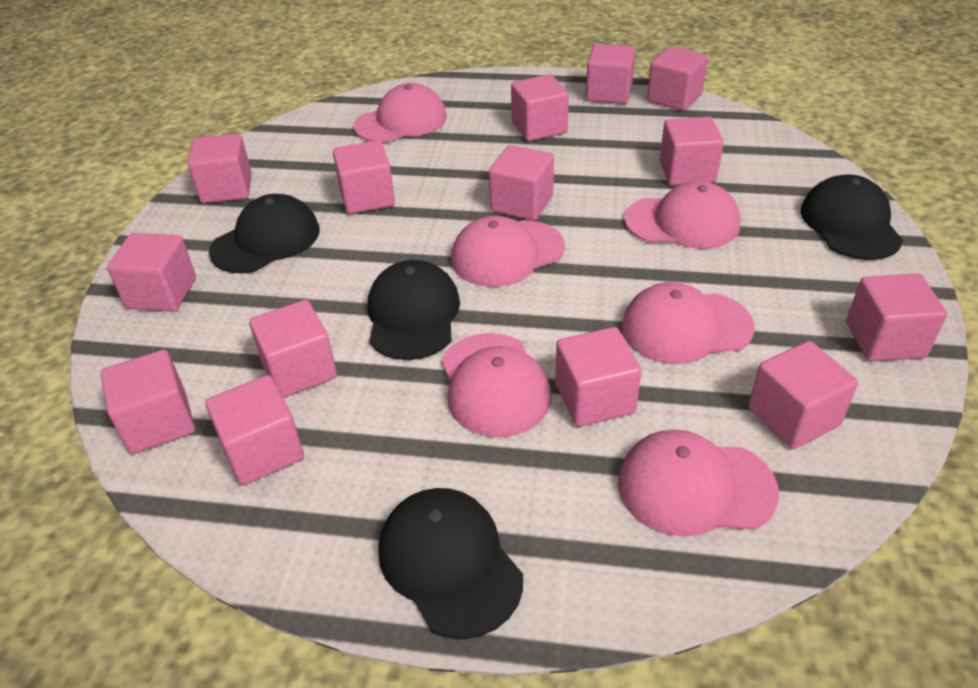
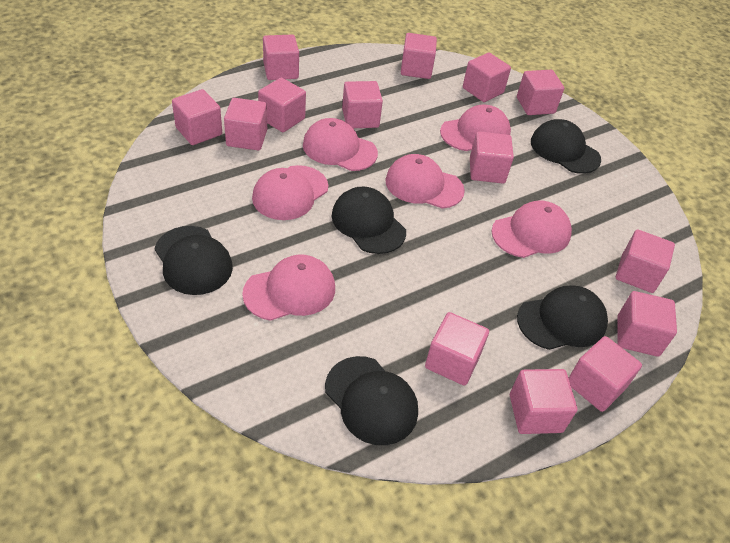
black cap: [209,194,320,273] [368,260,460,360] [378,488,523,639] [801,175,903,260] = 4 -> [154,226,233,295] [325,356,418,445] [332,187,406,254] [517,285,608,350] [531,119,601,174] = 5

